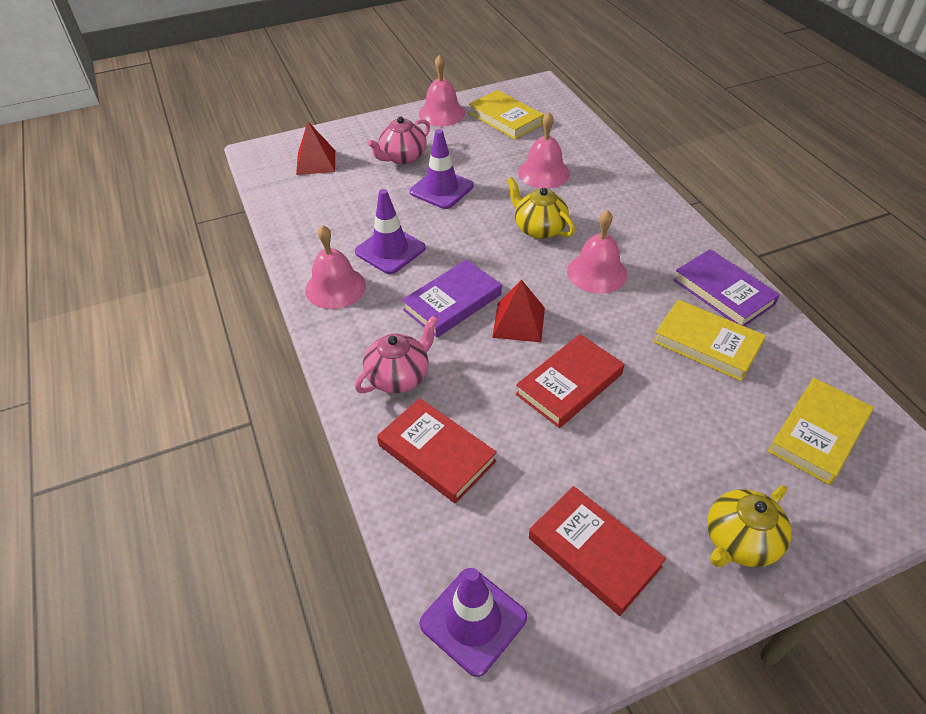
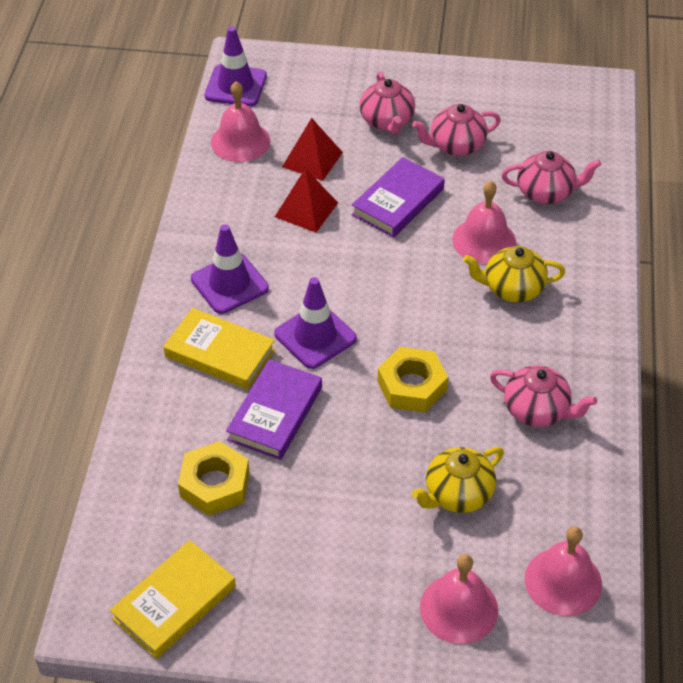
pink teapot: [355,316,438,393] [367,116,430,164] = 2 -> [359,71,415,134] [412,104,501,156] [490,365,597,427] [502,151,601,204] = 4
red book: [377,398,497,504] [516,334,624,428] [529,486,666,616] = 3 -> none = 0
yellow book: [469,90,544,139] [653,299,766,381] [768,378,874,485] = 3 -> [110,540,236,659] [163,308,275,390] = 2
yellow nut: none = 0 -> [178,441,249,516] [378,347,448,413] = 2

